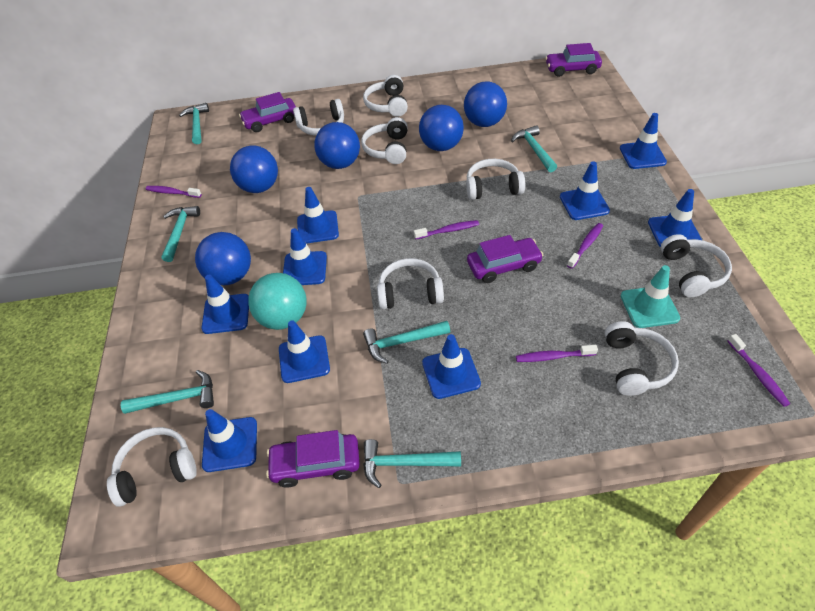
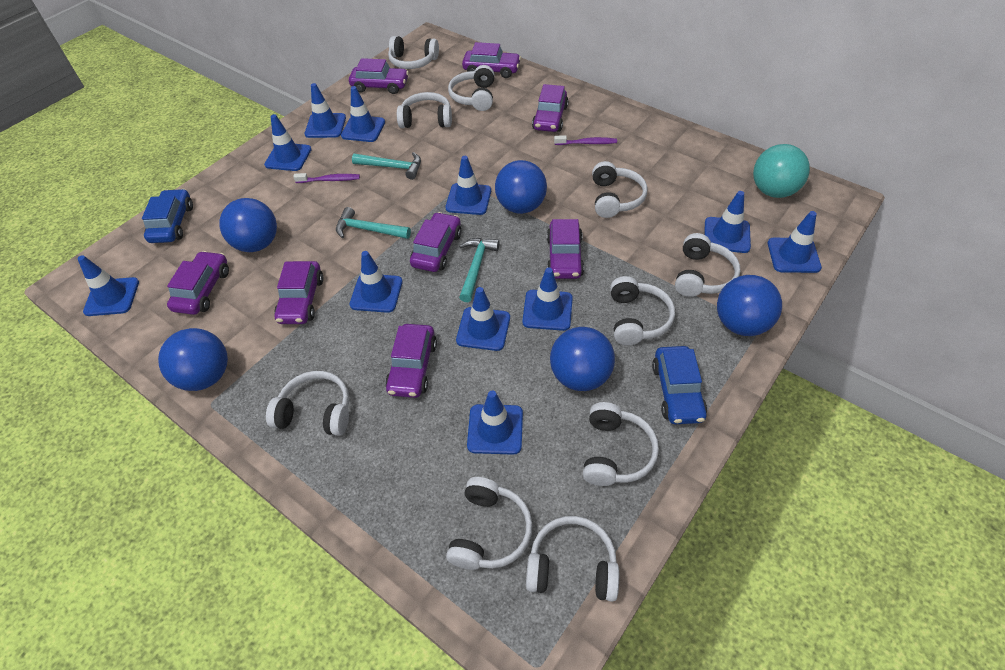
blue car: none = 0 -> [142,189,193,243] [652,346,707,424] = 2
blue traffic cone: [202,275,249,334] [202,409,257,472] [279,320,330,383] [283,228,327,285] [297,187,339,244] [422,334,481,399] [560,161,610,220] [620,113,667,169] [648,189,702,247] = 9 -> [78,255,139,316] [264,114,312,171] [304,83,346,138] [341,86,385,142] [350,251,403,313] [445,156,491,215] [456,287,510,351] [467,390,523,455] [522,268,573,331] [704,191,751,253] [768,211,822,273] = 11
purple car: [239,92,296,132] [266,430,360,488] [467,235,544,283] [545,43,602,77] = 4 -> [167,251,229,315] [274,261,323,324] [349,58,409,94] [385,324,437,398] [410,212,461,272] [462,42,521,78] [532,84,568,132] [547,219,584,279] = 8
purple toothbrush: [146,186,202,198] [414,220,479,239] [516,345,598,362] [567,223,603,269] [728,334,790,407] = 5 -> [293,173,360,183] [554,135,617,145] = 2
turquoise hammer: [121,370,214,414] [161,206,200,262] [179,103,209,144] [363,321,450,364] [363,439,461,488] [511,125,557,172] = 6 -> [336,207,411,239] [352,152,421,180] [459,238,499,302] = 3
turquoise traffic cone: [621,265,680,328] = 1 -> none = 0
white headphones: [107,427,197,507] [293,99,344,136] [361,117,408,164] [363,75,408,117] [377,258,444,309] [466,159,525,200] [605,321,679,396] [661,234,732,297] = 8 -> [266,371,350,436] [388,36,439,69] [397,92,452,128] [446,477,533,570] [448,65,494,111] [526,516,619,602] [583,402,659,486] [592,161,647,218] [610,276,675,346] [675,233,740,297] = 10

